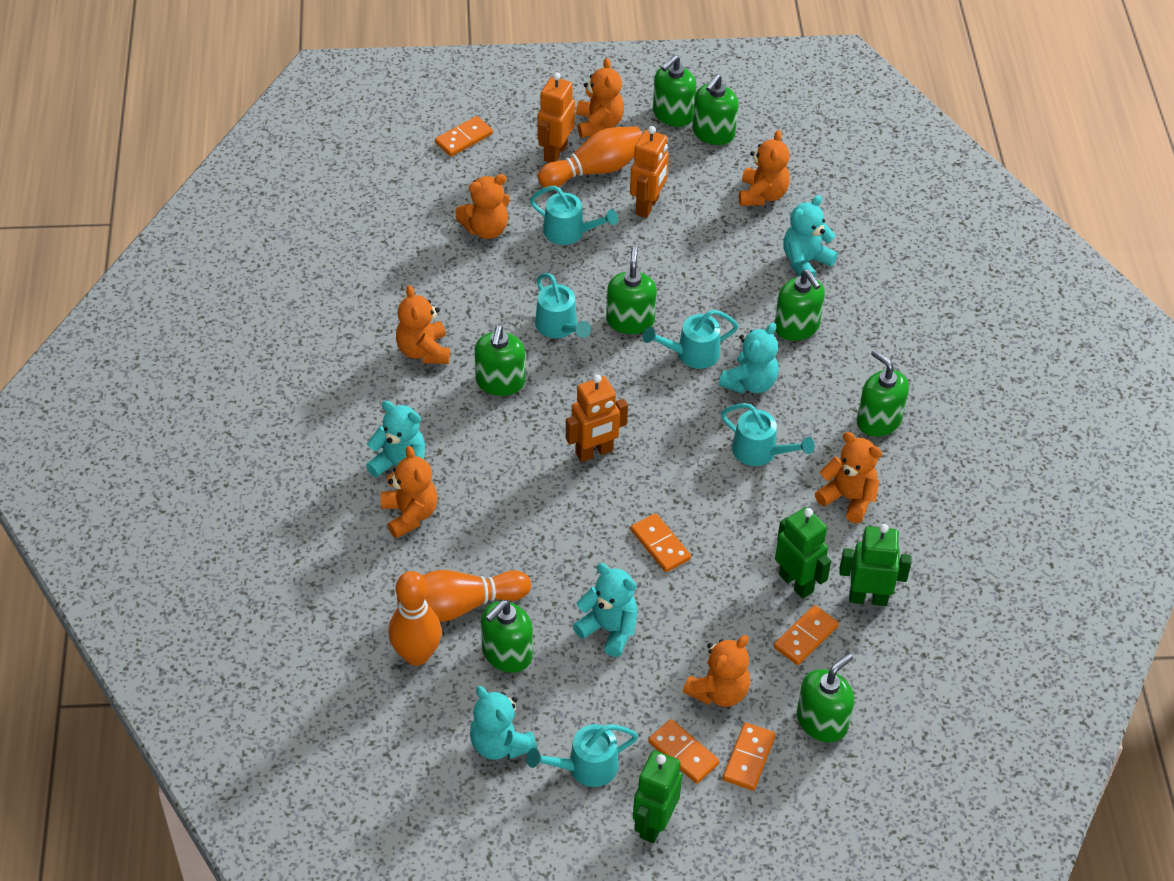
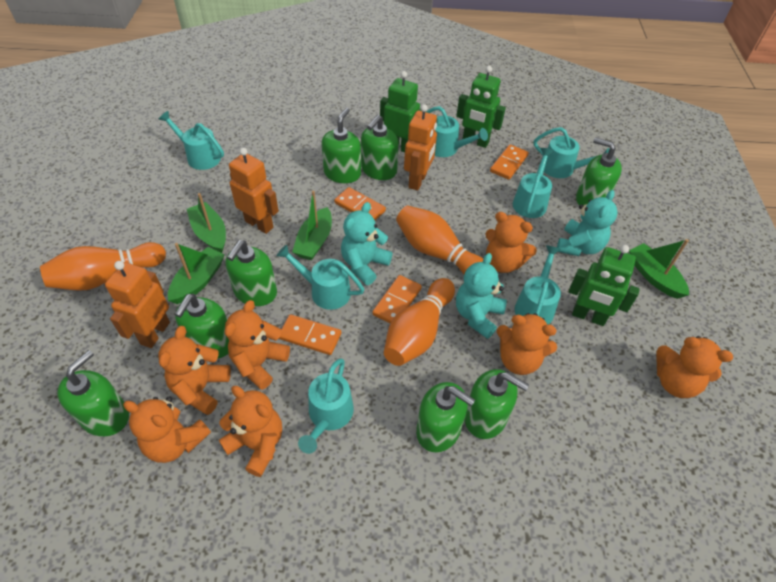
green boat: none = 0 -> [168,243,225,304] [187,193,226,253] [292,191,332,260] [629,239,689,299] = 4
orange domino: [435,116,493,157] [631,513,691,572] [648,719,720,784] [723,723,776,791] [774,605,839,665] = 5 -> [279,314,341,355] [334,187,386,221] [372,275,422,324] [490,144,529,180] = 4
turquoise teddy bear: [366,401,425,477] [470,686,537,760] [573,563,638,657] [719,323,779,394] [783,195,838,277] = 5 -> [341,202,393,285] [456,253,507,339] [557,190,618,256] = 3
turquoise watering can: [526,724,638,787] [530,186,618,245] [535,273,591,338] [643,310,738,369] [721,403,814,466] = 5 -> [159,111,224,170] [276,245,365,310] [298,358,354,454] [426,106,488,157] [513,148,554,218] [515,245,561,324] [534,127,610,178] = 7

